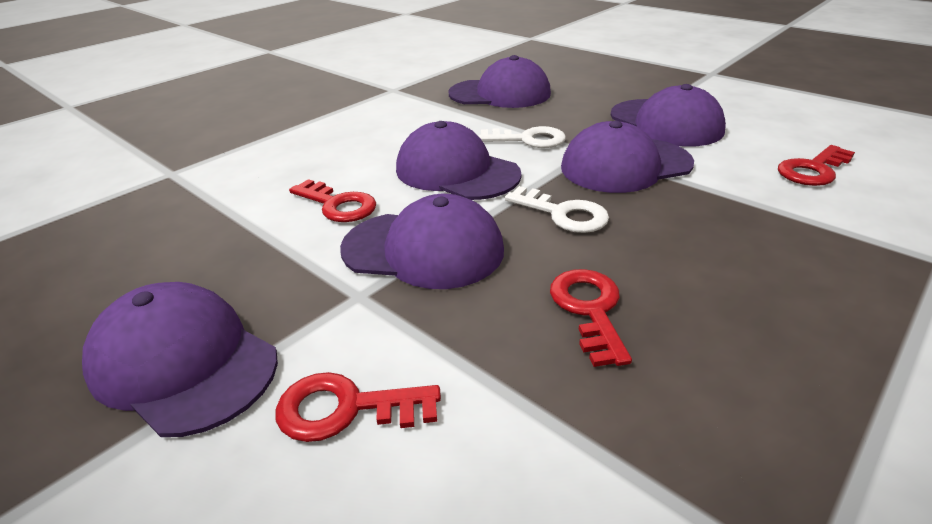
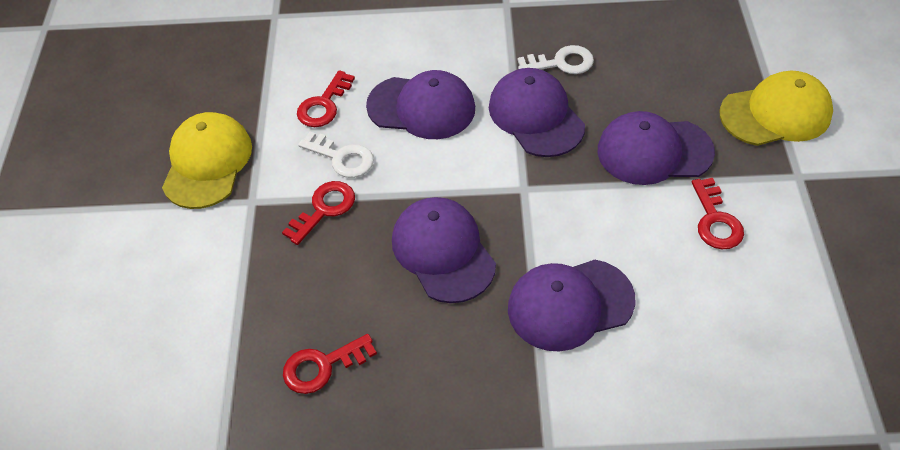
purple cap: [82,282,278,437] [340,194,504,289] [396,121,521,200] [448,55,551,108] [561,121,694,193] [611,84,726,147] = 6 -> [366,70,475,139] [392,197,496,303] [489,68,585,157] [508,260,635,352] [598,111,715,185] = 5
yellow cap: none = 0 -> [162,112,252,209] [720,71,833,146] = 2

